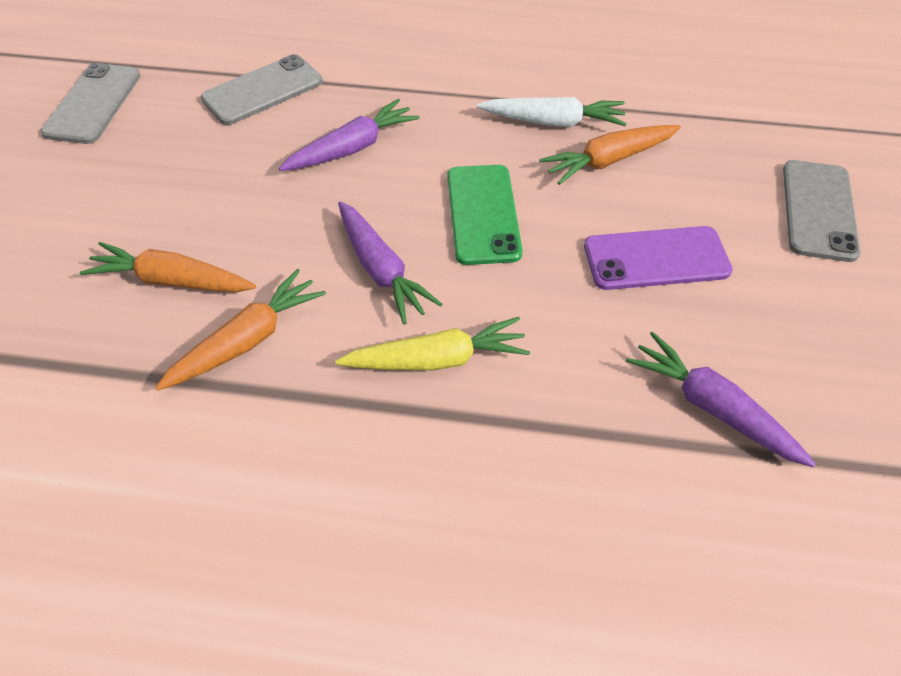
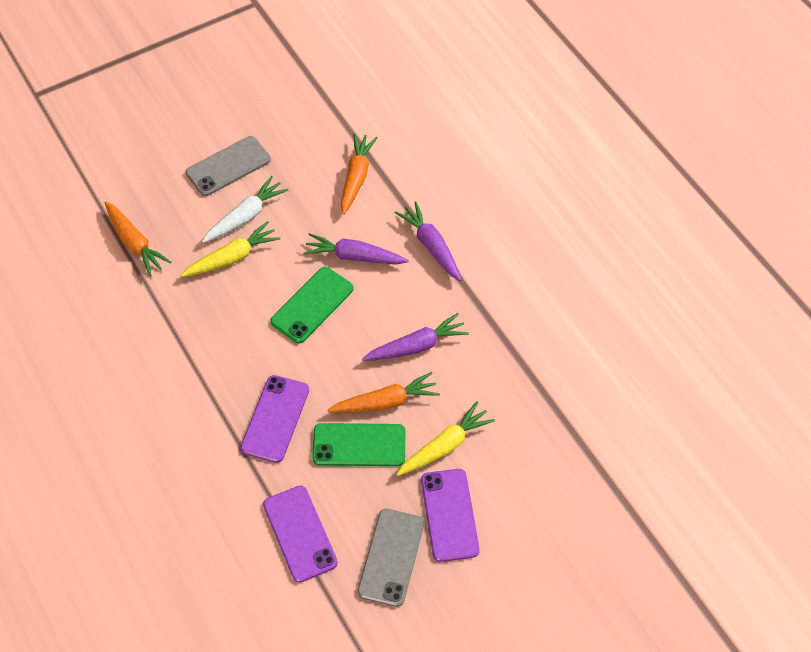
green phone: [447,165,523,265] = 1 -> [270,267,353,343] [312,423,405,466] = 2
grey phone: [41,63,141,144] [201,54,323,125] [783,160,861,262] = 3 -> [186,136,271,196] [357,509,424,607] = 2
purple phone: [584,226,733,290] = 1 -> [240,375,309,463] [263,485,338,583] [421,469,480,562] = 3
yellow carrot: [335,317,530,371] = 1 -> [181,221,280,277] [396,401,495,476] = 2

